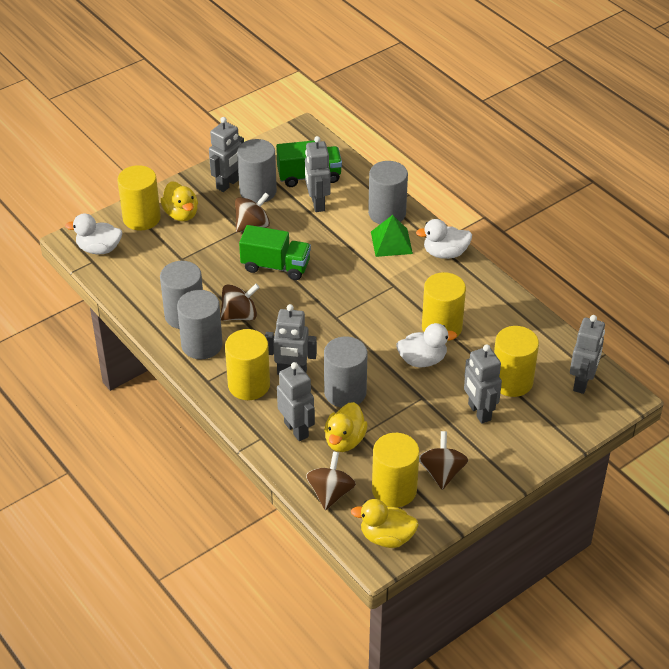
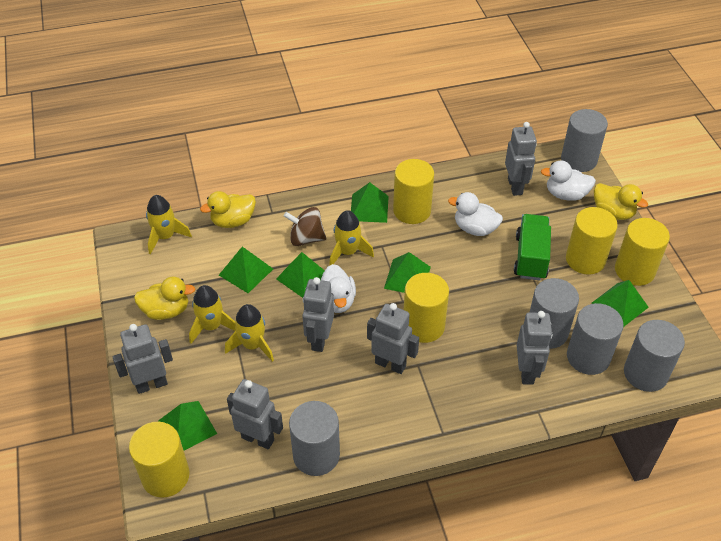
brown spinning top: [220,284,260,321] [235,192,270,233] [306,451,356,510] [419,431,468,490] = 4 -> [284,207,326,246] = 1
green pyramid: [371,215,413,257] = 1 -> [158,401,217,451] [219,247,273,293] [276,252,325,298] [351,182,389,223] [384,252,431,293] [592,280,649,327] = 6
green truck: [239,225,311,280] [276,140,342,187] = 2 -> [514,214,551,280] = 1
yellow rocket: none = 0 -> [146,195,192,254] [189,285,236,344] [225,304,274,362] [329,210,374,266] = 4

